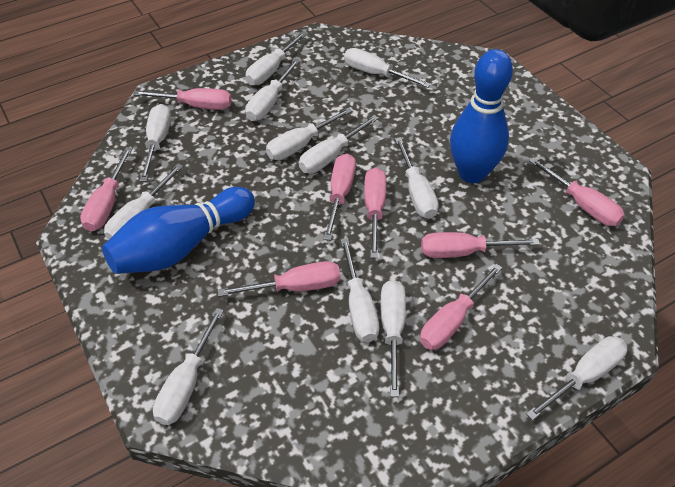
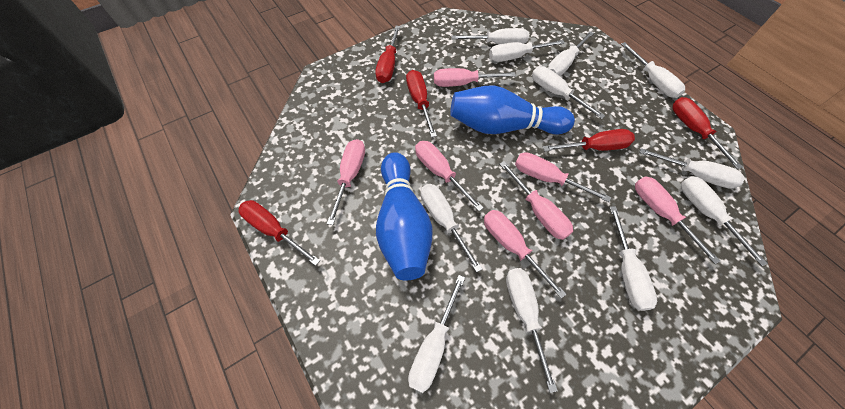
pink screwdriver: [80,147,133,231] [133,88,232,110] [218,261,341,297] [324,153,356,240] [364,167,386,258] [420,264,503,350] [421,232,540,258] [529,157,625,226] = 8 -> [327,139,365,225] [415,141,484,211] [434,68,516,87] [484,210,566,299] [500,161,573,240] [515,152,611,202] [635,176,720,264] = 7
red screwdriver: none = 0 -> [239,200,320,266] [375,26,400,83] [406,70,437,137] [543,129,635,151] [673,97,743,169] = 5
white screwdriver: [104,164,183,240] [139,104,171,182] [153,308,224,425] [246,31,307,85] [246,59,300,121] [266,107,352,160] [299,115,379,173] [340,238,379,342] [344,48,431,88] [381,280,406,397] [395,137,439,219] [526,336,627,421] = 12 -> [408,275,465,393] [421,184,482,273] [452,28,529,44] [489,40,565,62] [506,268,558,393] [532,66,605,119] [548,31,594,76] [609,206,657,311] [621,42,685,98] [640,148,745,189] [681,176,768,266] = 11

